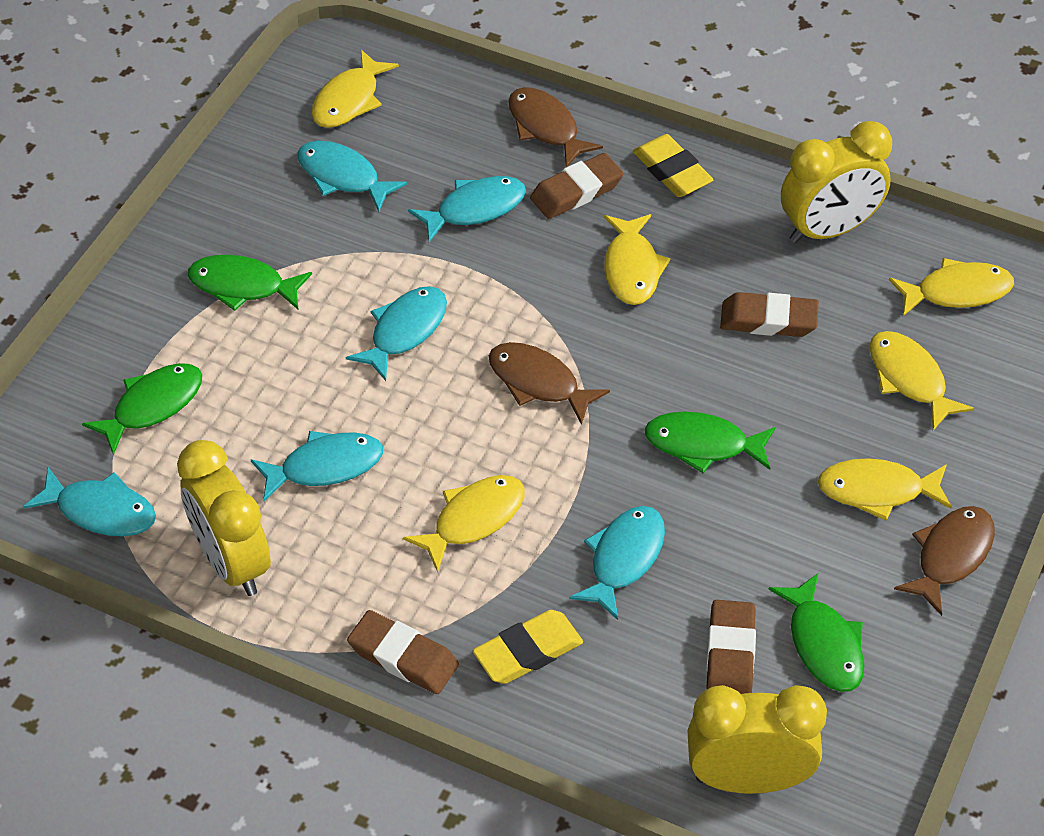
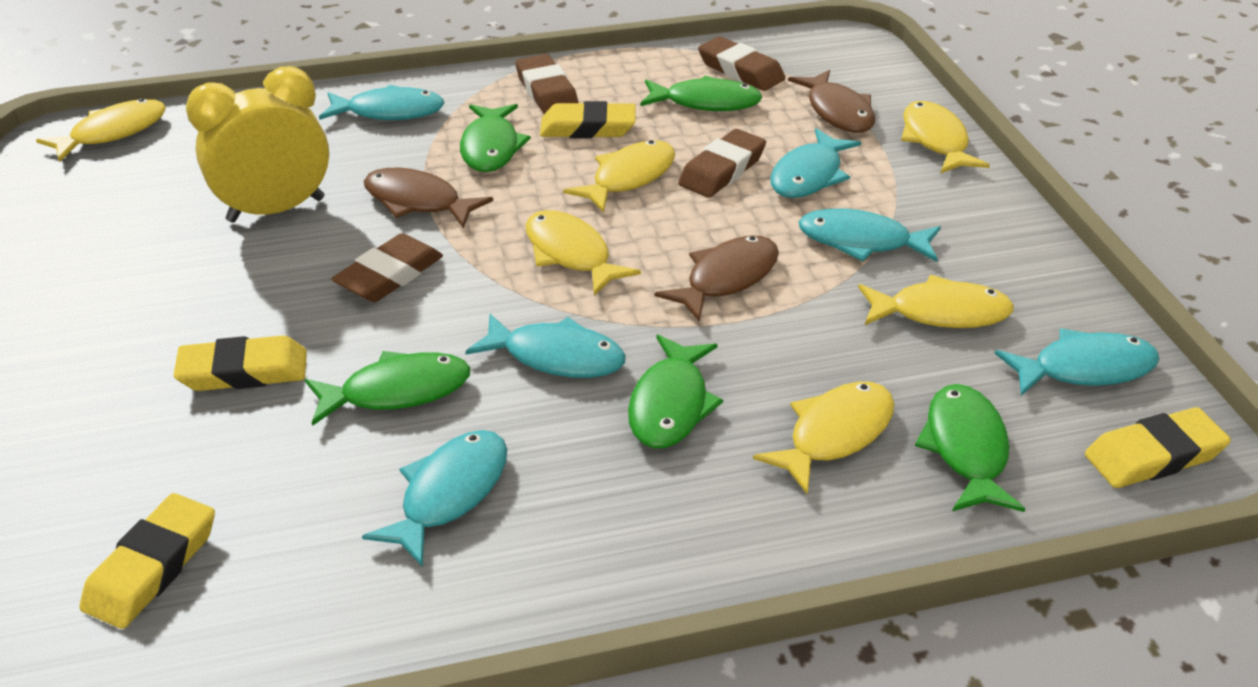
green fish: [82,363,202,455] [188,255,312,311] [644,411,776,473] [768,573,864,692] = 4 -> [305,351,471,426] [460,104,531,172] [628,335,723,448] [640,75,762,111] [915,384,1025,512] = 5
yellow clock: [177,440,271,596] [687,685,827,794] [781,121,892,243] = 3 -> [186,66,329,223] = 1
yellow eraser: [473,610,583,684] [633,134,714,197] = 2 -> [79,493,215,629] [174,335,307,391] [540,101,636,138] [1085,407,1231,488] = 4

